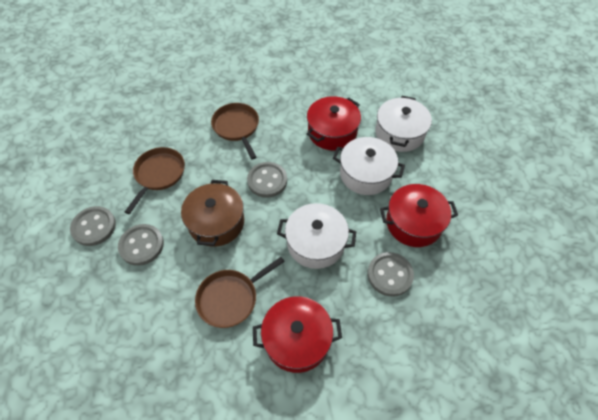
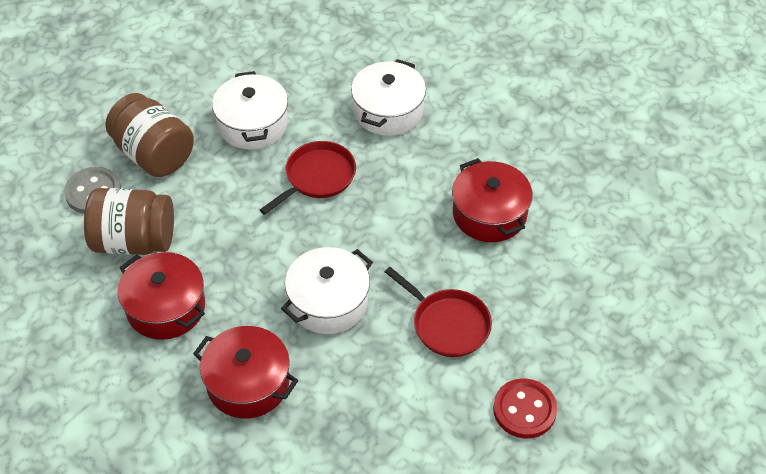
brown jar: none = 0 -> [84,188,174,255] [105,93,194,177] = 2
brown pan: [125,147,185,214] [195,257,285,328] [211,103,259,160] = 3 -> none = 0
brown pot: [181,180,244,247] = 1 -> none = 0
grey button: [70,206,116,246] [118,224,164,266] [247,162,287,198] [368,252,414,297] = 4 -> [64,167,121,214] = 1
red button: none = 0 -> [493,378,557,438] = 1
red pan: none = 0 -> [260,141,356,215] [385,267,492,357] = 2

